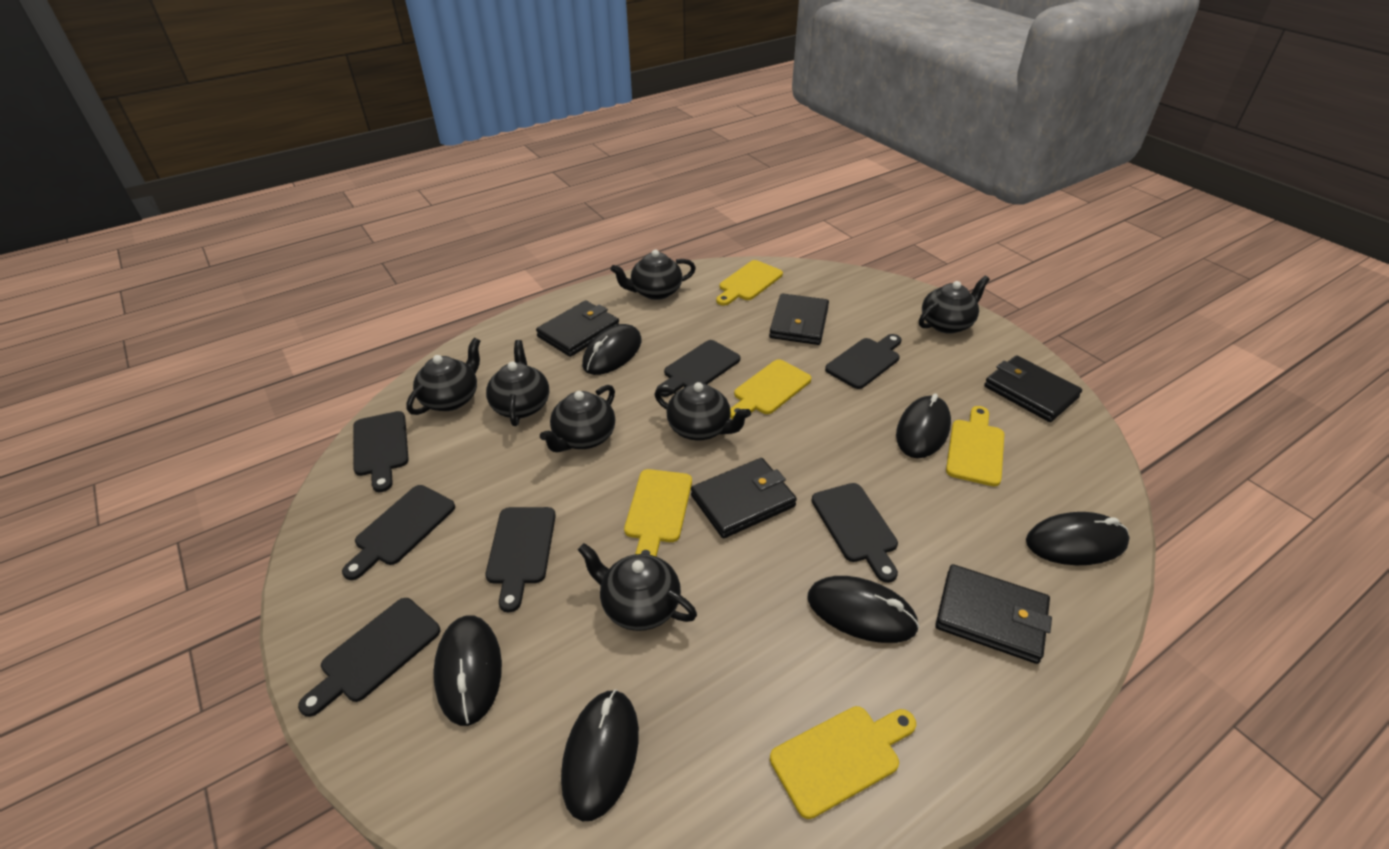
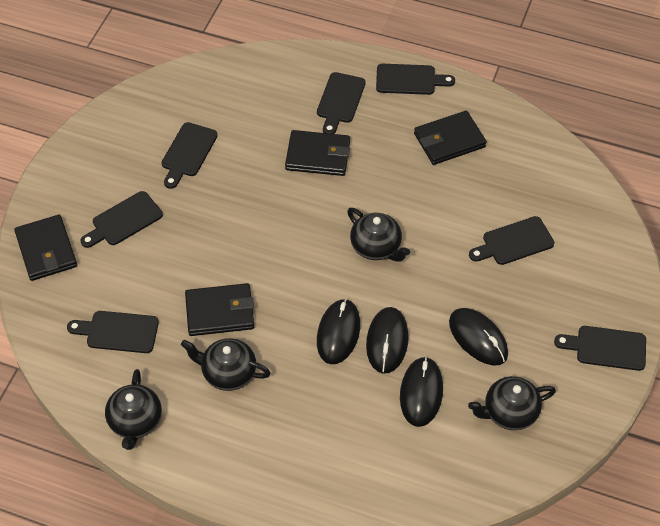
black mouse: [433,615,502,726] [561,689,639,822] [582,324,642,375] [807,576,920,643] [896,394,951,458] [1026,512,1130,565] = 6 -> [317,299,360,364] [366,307,409,374] [400,357,443,427] [449,308,508,365] = 4
black teapot: [406,338,480,415] [486,340,549,426] [540,385,615,452] [578,543,697,631] [611,250,696,300] [655,382,751,441] [919,276,990,334] = 7 -> [105,369,162,450] [181,338,271,391] [347,208,410,262] [468,376,556,430] = 4
black wallet: [536,300,619,357] [691,458,797,538] [769,293,829,345] [935,564,1052,664] [984,355,1082,422] = 5 -> [14,215,77,281] [185,283,254,336] [285,130,350,176] [414,111,487,165] = 4
yellow cutting board: [624,469,692,556] [716,260,783,306] [730,359,811,419] [770,706,916,819] [946,406,1004,486] = 5 -> none = 0

